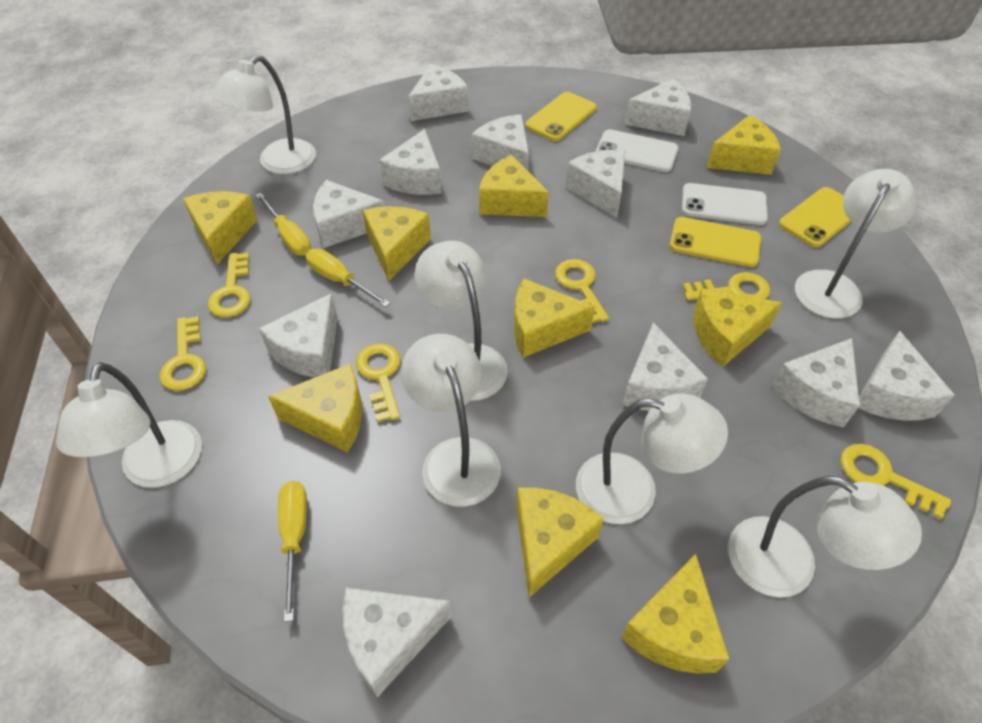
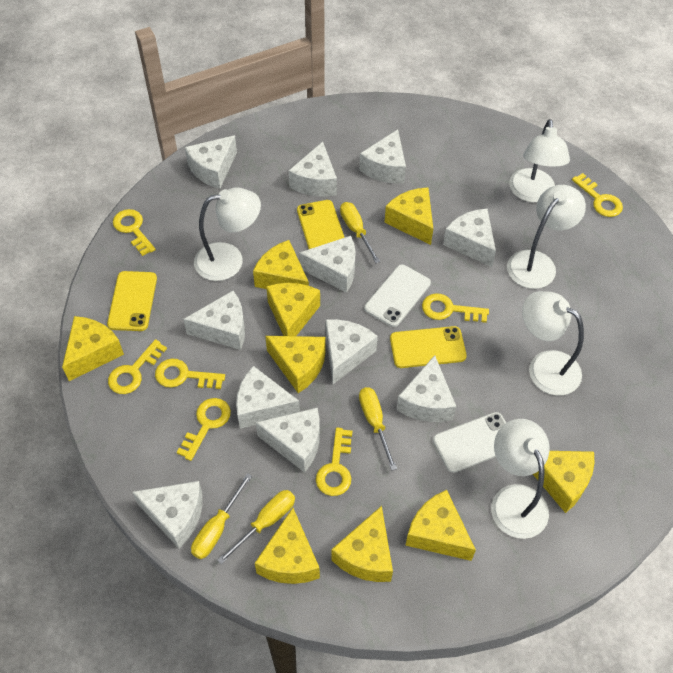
white lamp: [56,362,202,488] [212,55,316,174] [401,334,501,507] [415,241,508,401] [576,394,728,524] [728,476,922,597] [795,169,917,319] = 7 -> [194,187,261,281] [491,419,550,539] [507,185,586,289] [509,119,570,203] [522,291,584,395] = 5
yellow key: [160,316,206,391] [208,253,251,317] [356,343,401,422] [555,259,609,323] [683,272,770,300] [841,444,951,519] = 6 -> [108,339,167,394] [113,209,156,256] [155,359,225,389] [177,398,231,461] [316,428,352,496] [422,293,489,323] [572,173,623,217] = 7
yellow screwdriver: [255,193,311,255] [278,481,307,622] [306,248,390,307] = 3 -> [191,473,252,559] [217,490,295,564] [340,202,380,263] [359,387,397,471] = 4

